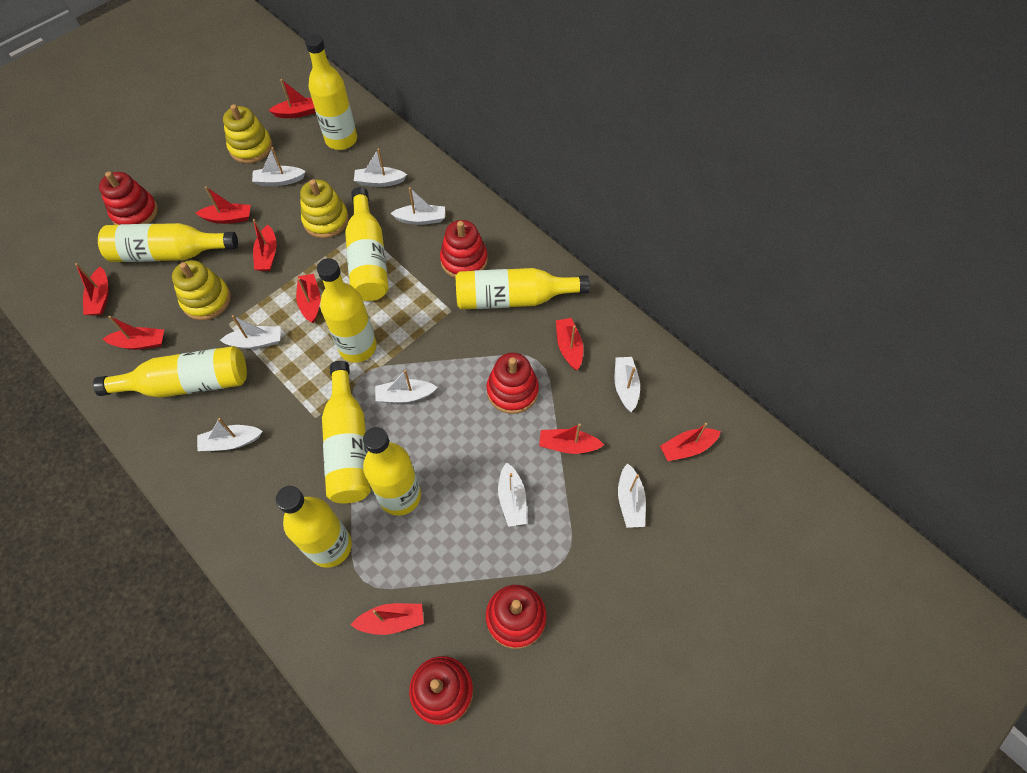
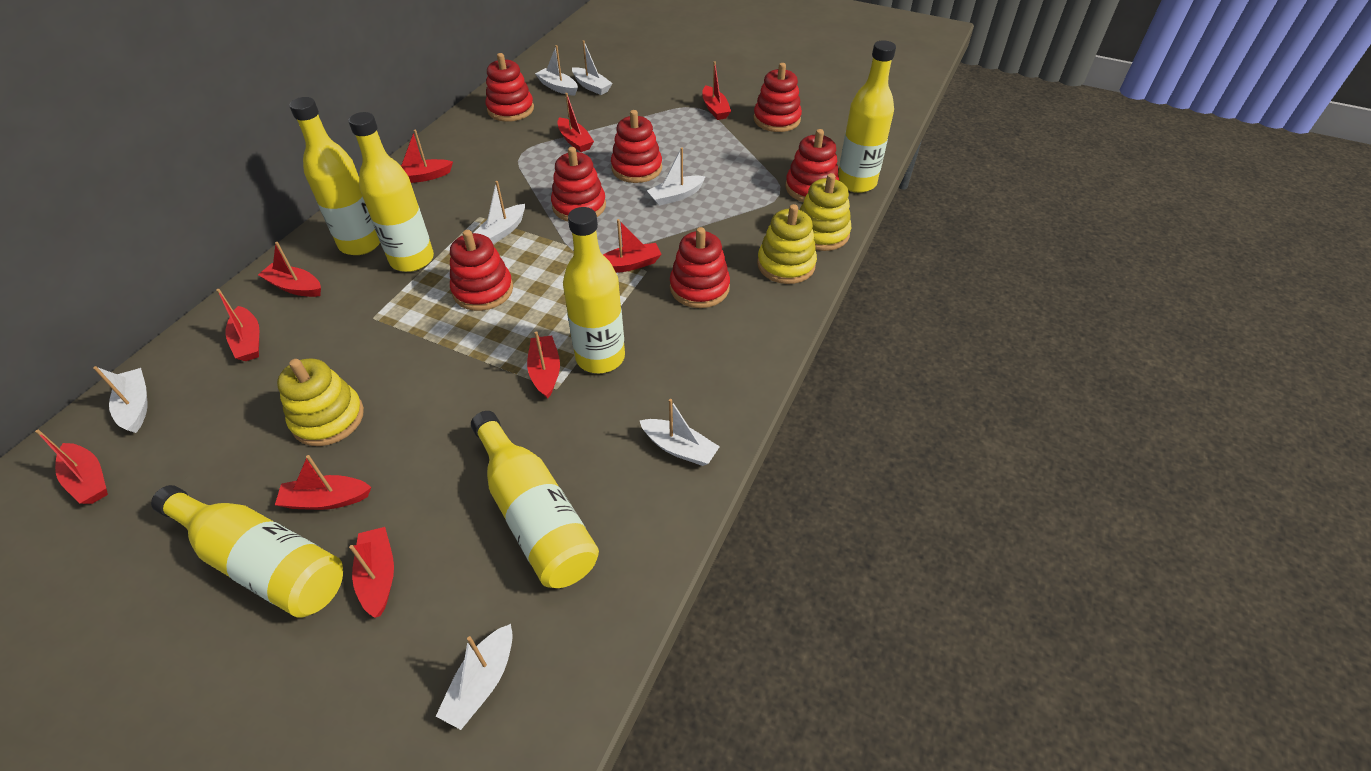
red stacking toy: [99,171,158,225] [409,656,473,725] [440,220,488,278] [486,585,546,649] [487,353,539,414] = 5 -> [450,230,513,311] [486,53,534,122] [551,147,606,221] [611,110,662,183] [670,227,730,308] [754,63,802,132] [785,129,839,202] = 7
white boat: [197,418,263,451] [220,315,281,349] [252,147,306,186] [354,148,407,187] [375,370,438,403] [390,187,445,225] [498,462,527,527] [614,357,640,412] [618,463,646,528] = 9 -> [93,366,148,433] [436,624,513,730] [474,181,525,244] [535,45,578,96] [572,41,613,95] [640,399,720,466] [647,147,706,206] = 7
yellow bottle: [93,346,247,398] [98,223,238,262] [276,486,352,568] [305,34,357,150] [317,258,377,363] [322,361,371,503] [345,187,389,301] [363,427,421,516] [456,268,590,310] = 9 -> [151,485,343,618] [289,97,380,255] [348,112,434,272] [471,411,599,588] [563,207,625,373] [838,41,896,193] = 6

